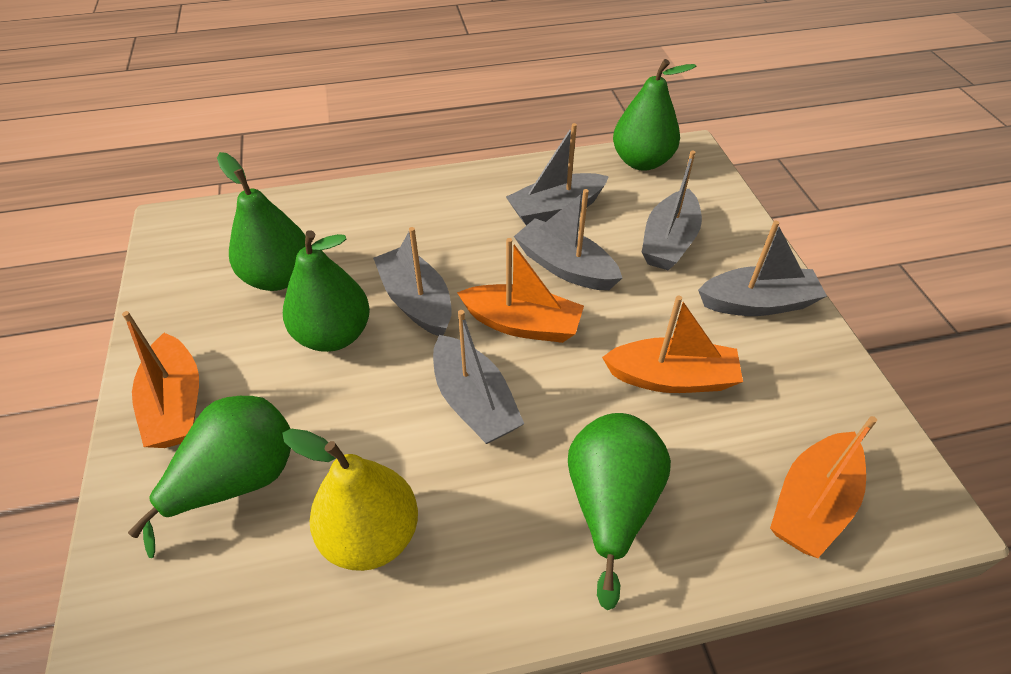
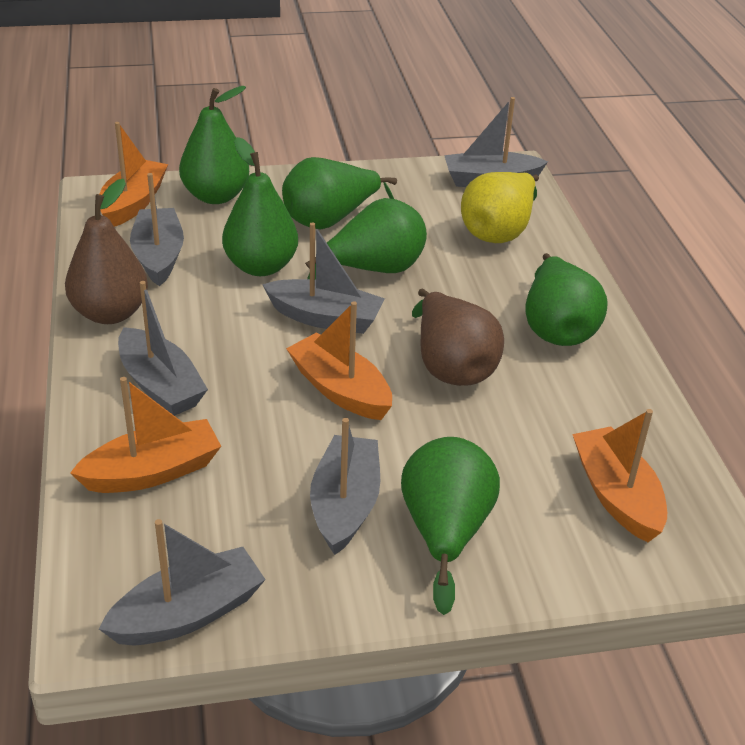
brown pear: none = 0 -> [65,179,148,324] [412,289,504,386] = 2
green pear: [128,396,291,558] [217,152,305,291] [283,230,370,352] [568,413,671,610] [613,59,696,171] = 5 -> [179,86,249,204] [222,137,298,276] [282,157,397,229] [305,198,427,280] [401,437,500,615] [525,253,608,346] = 6

